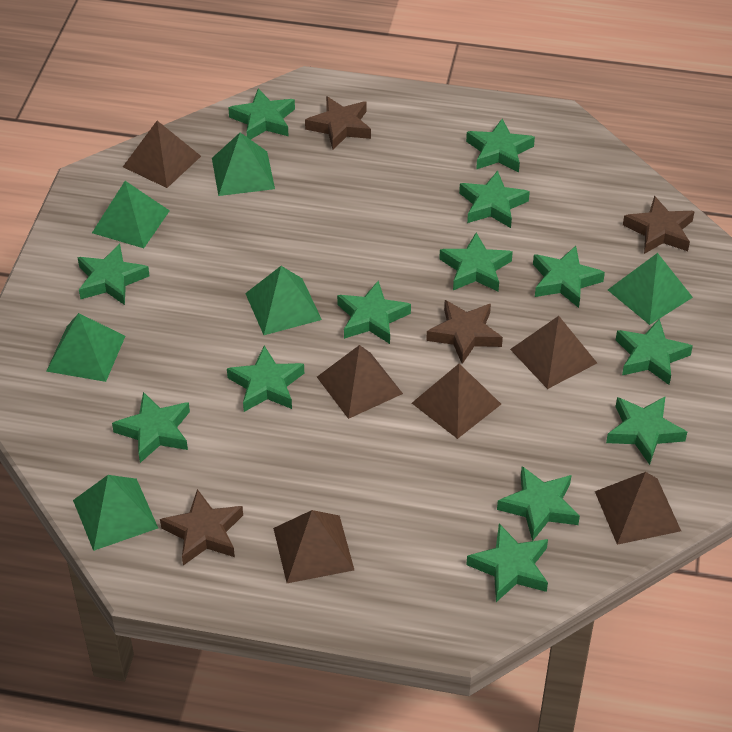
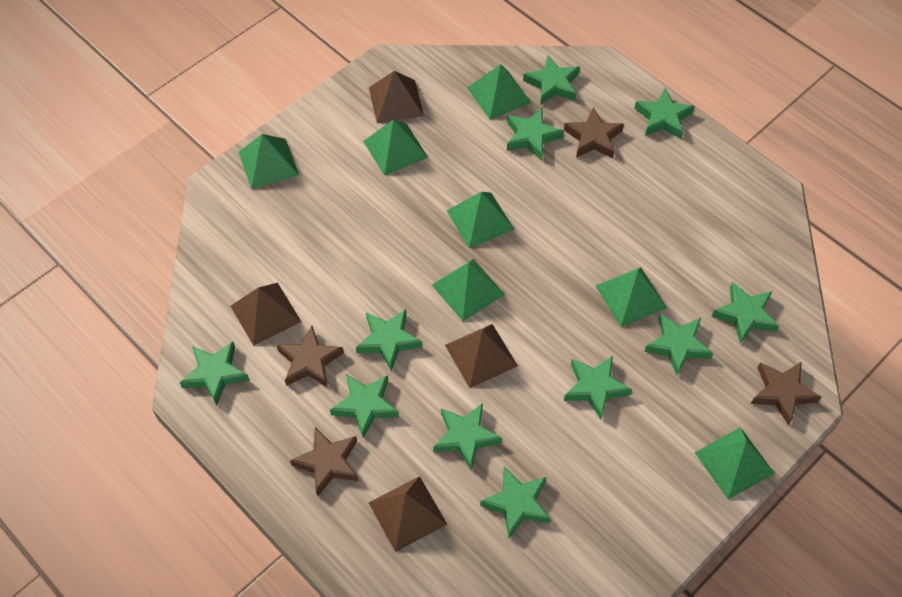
brown pyramid: [123,121,201,188] [273,510,354,583] [317,345,403,419] [412,364,501,439] [510,316,597,389] [595,472,681,545] = 6 -> [231,283,302,346] [369,71,424,124] [369,476,447,552] [445,324,518,388] = 4
green pyramid: [46,313,125,382] [73,475,158,551] [92,181,170,248] [212,133,275,196] [245,266,322,335] [608,253,693,325] = 6 -> [239,134,299,189] [363,119,428,176] [432,259,505,321] [447,192,514,248] [467,64,531,120] [596,267,667,327] [694,427,774,500] = 7
green star: [77,244,150,305] [112,392,190,463] [227,346,304,412] [228,88,295,140] [337,281,411,344] [439,233,513,292] [459,171,530,228] [466,119,535,173] [466,524,548,602] [497,466,580,541] [533,246,605,308] [606,396,687,465] [616,319,693,385] = 13 -> [180,342,249,406] [330,374,399,439] [356,309,422,371] [433,403,502,471] [480,467,551,538] [507,107,564,161] [523,55,580,105] [564,355,632,420] [634,88,695,139] [644,313,713,376] [712,282,779,344] = 11

